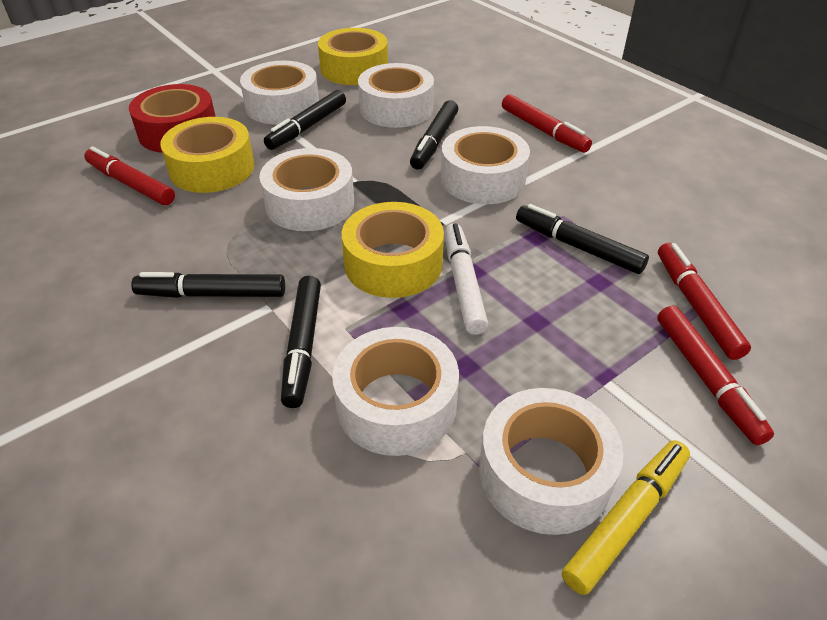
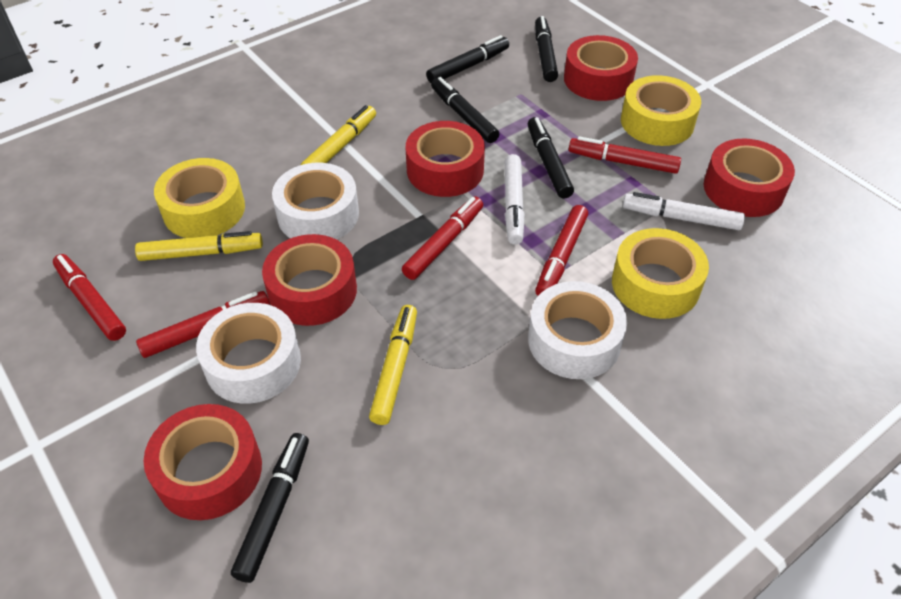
red marker: [84,146,175,205] [502,94,592,153] [657,305,774,445] [658,243,751,360] = 4 -> [53,254,126,341] [136,291,270,358] [402,196,483,280] [535,205,588,296] [569,136,681,174] = 5
red tape: [129,84,216,153] = 1 -> [144,404,262,520] [262,234,357,326] [406,121,485,197] [564,35,638,101] [704,138,795,217] = 5
white marker: [445,223,488,335] = 1 -> [505,154,525,245] [623,192,745,230] = 2
white tape: [240,61,319,125] [259,148,354,231] [332,327,459,456] [358,63,434,128] [441,126,530,204] [479,388,624,535] = 6 -> [196,303,301,404] [272,163,359,240] [528,281,627,379] = 3
yellow marker: [562,440,690,595] = 1 -> [135,231,263,261] [301,105,376,165] [369,305,417,425] = 3

